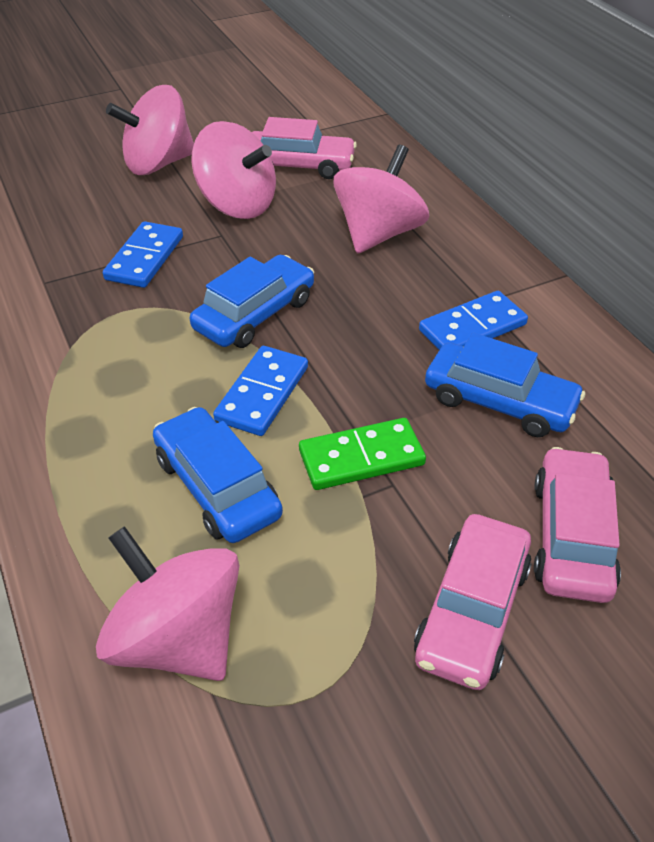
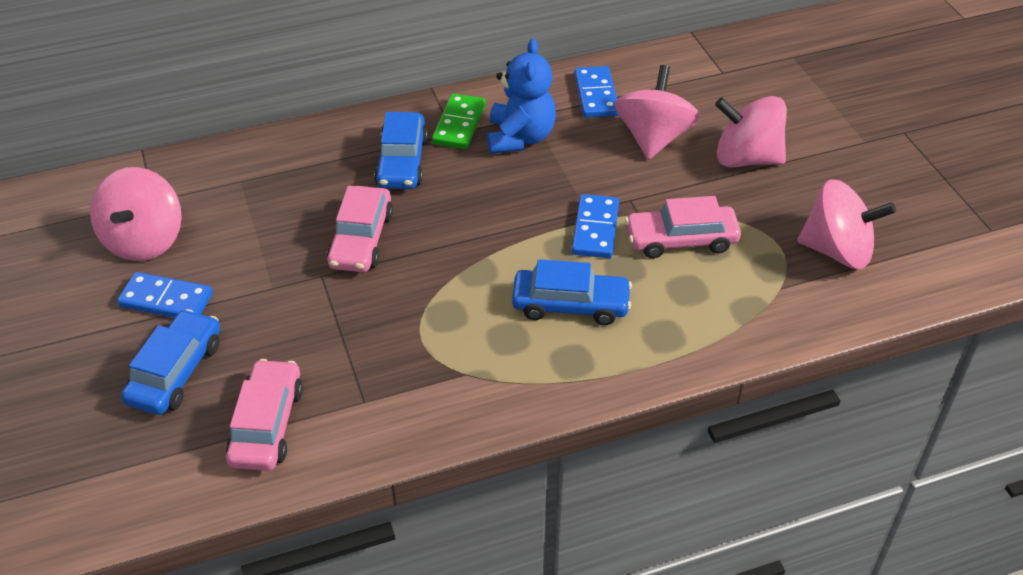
blue teddy bear: none = 0 -> [487,39,556,154] = 1

